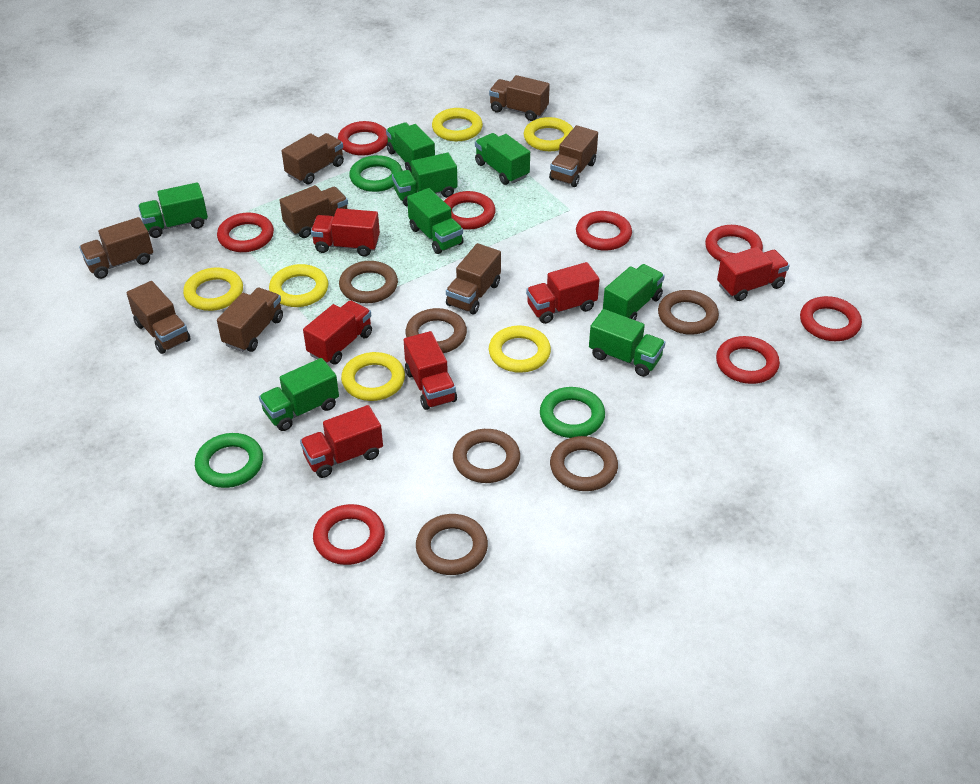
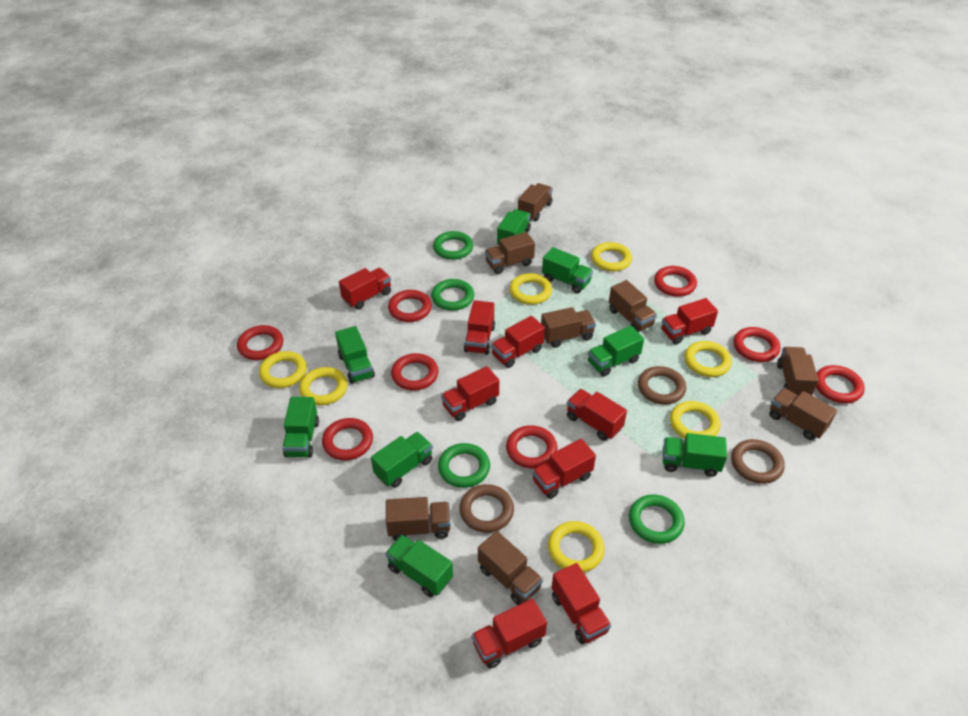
brown ring: [339,261,398,303] [406,308,467,353] [416,514,488,575] [453,429,520,483] [550,436,618,491] [658,290,719,335] = 6 -> [459,484,514,533] [638,366,686,404] [731,439,785,484] = 3
green ring: [195,433,263,488] [349,155,403,192] [540,387,605,438] = 3 -> [431,279,474,311] [433,231,473,260] [438,443,490,488] [629,494,685,544] = 4
red truck: [300,405,383,478] [303,300,372,365] [311,208,380,257] [404,331,457,410] [526,262,600,324] [717,247,790,301] = 6 -> [339,268,391,310] [441,366,499,421] [464,300,495,355] [472,599,547,668] [491,316,545,368] [532,439,596,499] [551,563,611,644] [567,389,627,441] [661,298,718,344] = 9
yellow ring: [183,267,243,311] [269,264,328,307] [341,352,405,401] [432,108,483,141] [489,326,551,373] [524,117,573,151] = 6 -> [259,351,307,388] [299,367,348,405] [509,273,552,305] [548,521,605,572] [591,242,632,271] [670,401,721,439] [685,341,732,377] = 7

